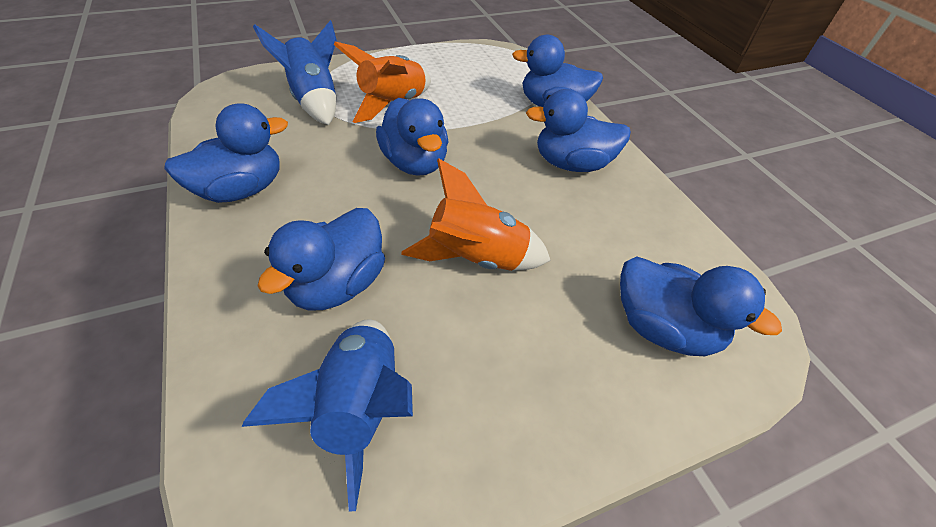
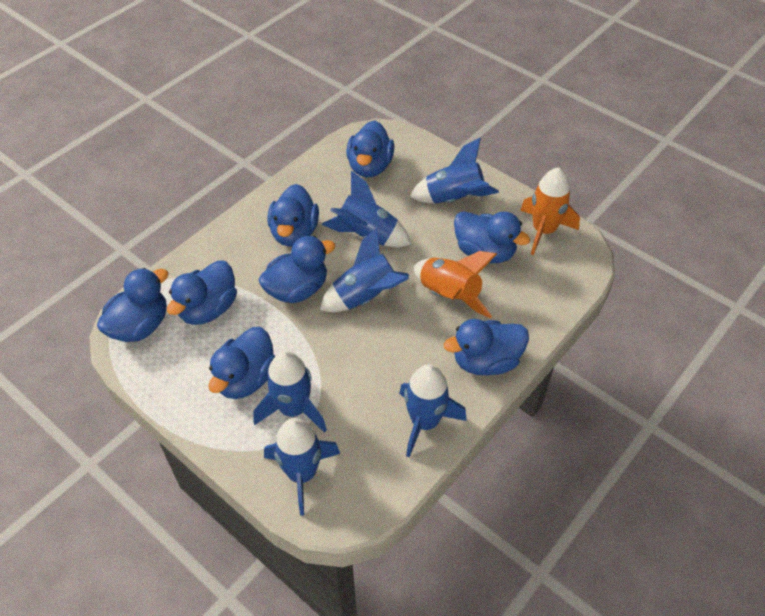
blue duck: [164,103,288,203] [258,208,385,311] [376,98,448,176] [512,35,603,107] [526,89,631,172] [620,257,782,356] = 6 -> [97,268,168,342] [167,260,237,325] [208,327,275,399] [259,236,336,303] [267,184,319,246] [346,120,394,177] [444,319,529,375] [454,211,530,263] = 8
blue rocket: [242,319,413,512] [253,20,337,125] = 2 -> [254,351,327,433] [264,418,340,516] [320,228,409,312] [322,171,411,247] [399,364,467,458] [410,138,499,204] = 6

